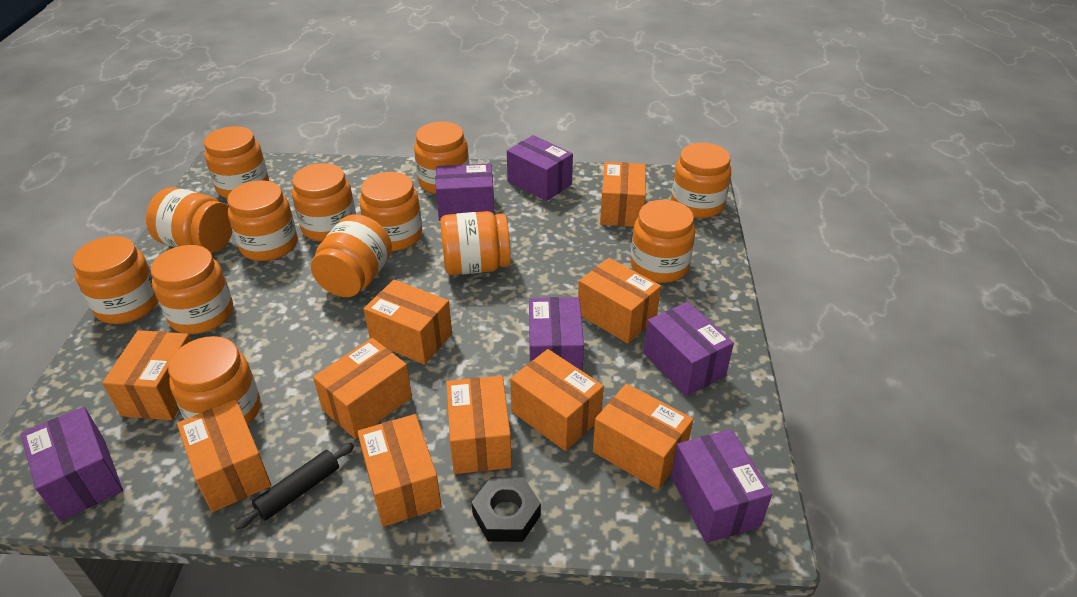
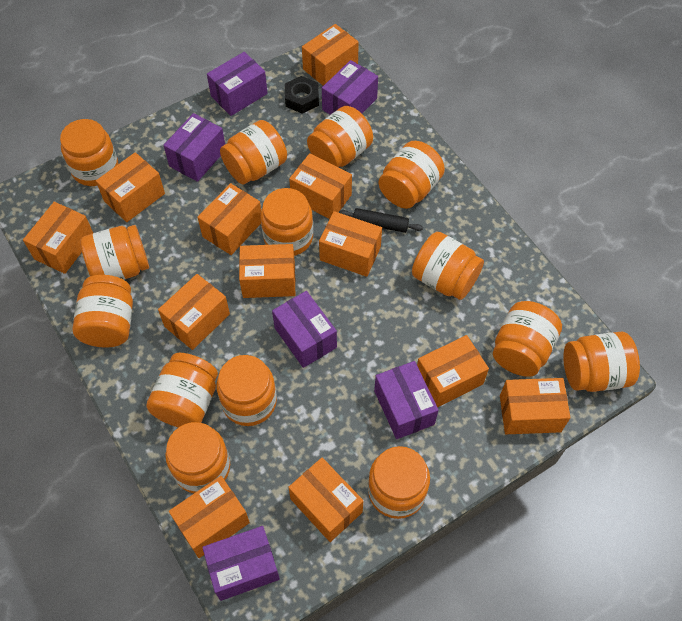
orange box: [102,330,191,420] [177,400,271,512] [313,338,412,439] [357,414,442,527] [364,280,452,365] [446,375,512,474] [510,349,604,451] [578,258,661,344] [593,383,693,490] [600,162,646,227] = 10 -> [23,202,93,274] [96,152,165,222] [158,274,230,350] [169,476,250,558] [197,183,261,255] [239,244,295,298] [288,458,363,542] [289,153,352,219] [302,24,359,86] [319,211,382,277] [417,335,489,407] [500,378,571,434] = 12
orange jar: [72,236,158,324] [146,187,233,253] [150,245,233,334] [168,336,260,425] [204,126,269,199] [227,180,297,261] [292,163,356,241] [311,214,392,297] [359,172,422,251] [414,122,469,194] [440,211,511,275] [630,200,695,283] [671,143,731,218] = 13 -> [60,119,118,186] [72,275,133,347] [80,225,149,280] [146,353,218,428] [165,422,230,493] [216,355,277,426] [220,120,287,184] [260,188,313,256] [307,106,373,167] [368,446,430,519] [379,141,445,209] [412,232,484,300] [493,301,562,377] [563,332,640,392] = 14

